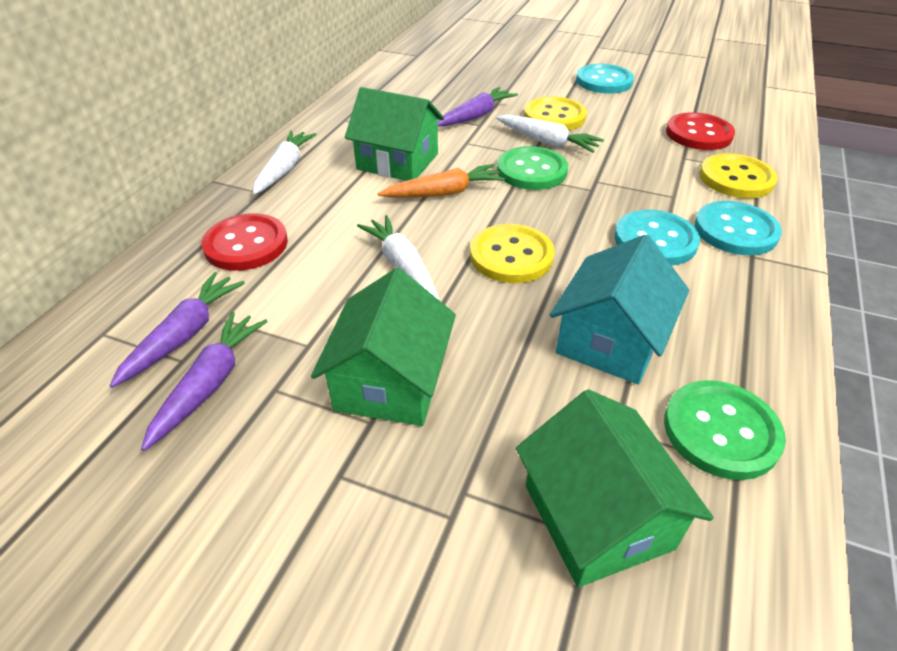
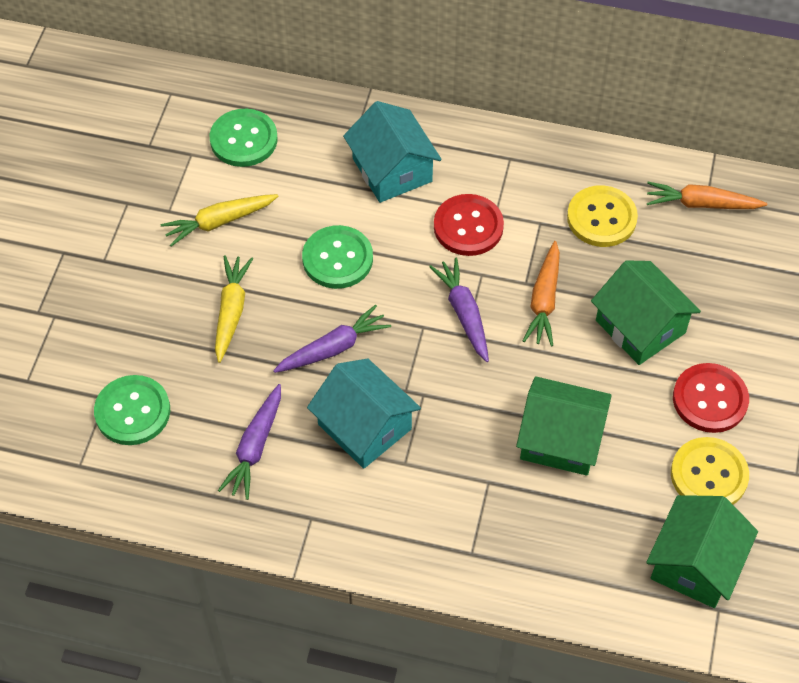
green button: [497,146,568,190] [664,380,786,480] = 2 -> [94,375,170,445] [210,109,278,167] [302,225,373,289] = 3
orange carrot: [378,164,505,198] = 1 -> [523,241,560,346] [647,182,767,209] = 2
turquoise button: [576,64,634,93] [614,210,700,266] [695,201,782,255] = 3 -> none = 0
turquoise house: [550,235,689,385] = 1 -> [307,358,421,469] [343,101,442,203] = 2
white carrot: [253,131,317,195] [357,215,440,301] [496,115,604,153] = 3 -> none = 0
yellow button: [470,224,555,283] [524,96,587,130] [699,153,778,198] = 3 -> [567,186,638,247] [671,437,749,504] = 2
yellow carrot: none = 0 -> [161,194,279,247] [215,256,253,363] = 2

